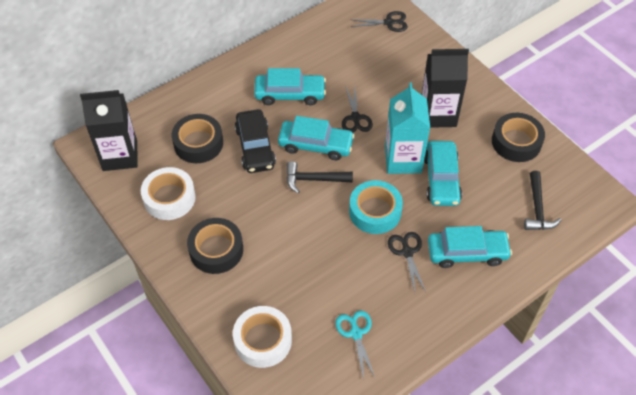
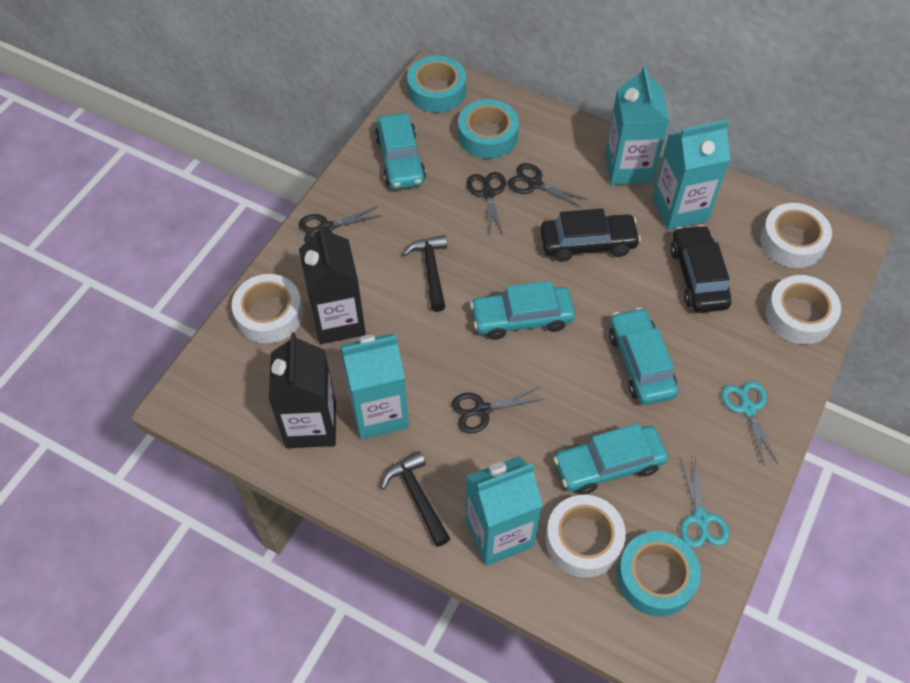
black car: [235,109,276,173] = 1 -> [540,208,641,262] [670,225,731,313] = 2
black scissors: [342,87,373,132] [350,11,408,32] [388,232,426,292] = 3 -> [298,206,382,243] [451,387,543,434] [466,172,506,236] [508,163,588,208] = 4
black tape: [171,114,223,163] [187,218,243,274] [492,113,545,162] = 3 -> none = 0
turquoise carton: [385,83,430,174] = 1 -> [340,333,409,440] [466,456,543,566] [605,65,669,185] [652,120,730,230] = 4
turquoise scissors: [335,311,376,380] = 1 -> [680,457,729,548] [722,381,778,465] = 2
turquoise tape: [349,180,403,234] = 1 -> [407,56,466,113] [458,99,519,159] [617,531,701,617] = 3
white tape: [141,167,196,220] [233,306,292,368] = 2 -> [232,274,303,343] [545,495,626,578] [760,203,832,268] [765,275,841,345] = 4

